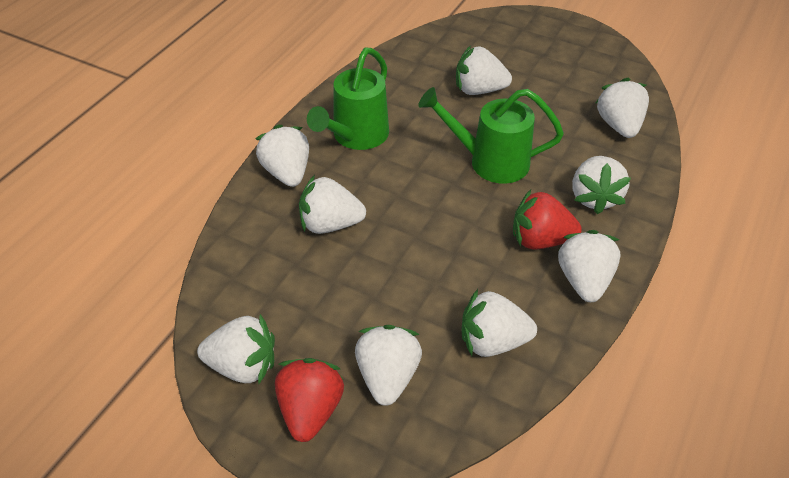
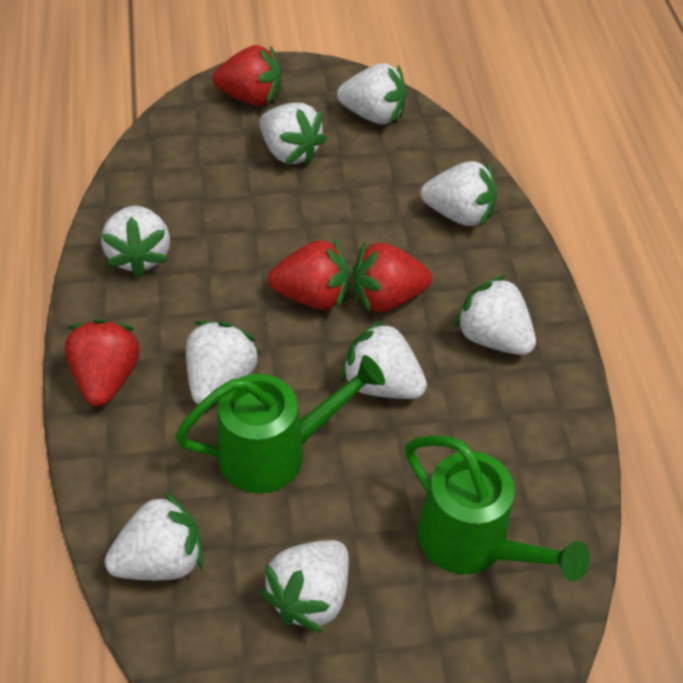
red strawberry: [275,358,344,442] [513,190,582,249] = 2 -> [65,319,140,406] [213,45,281,106] [268,239,349,310] [353,242,432,312] = 4

